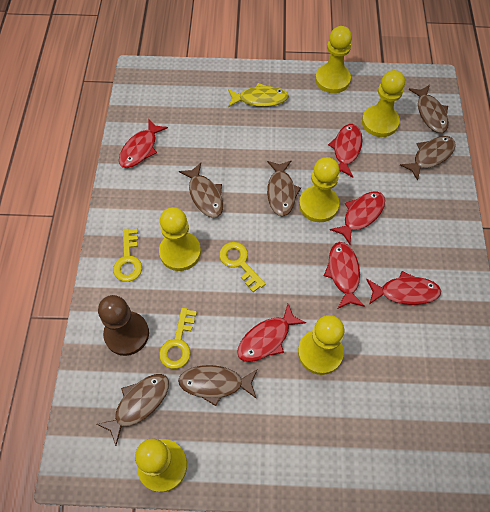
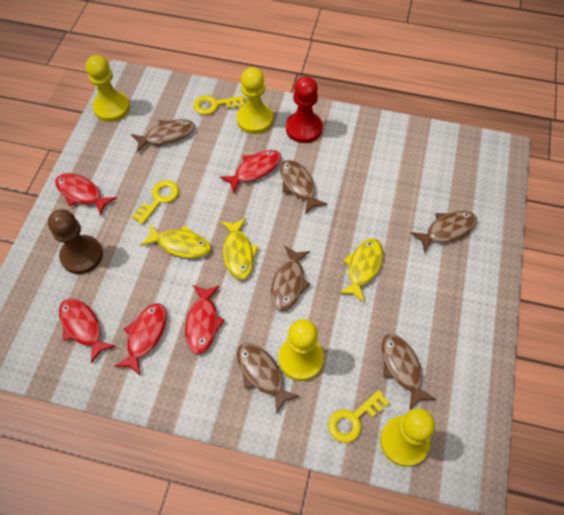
red fish: [119,118,168,168] [237,304,306,362] [324,242,365,309] [328,124,362,177] [330,192,385,244] [366,271,441,305] = 6 -> [55,173,117,216] [59,298,116,364] [114,303,167,376] [185,285,225,354] [220,150,281,193] = 5
red pawn: none = 0 -> [286,76,323,143] = 1
yellow fish: [228,83,289,107] = 1 -> [140,224,211,258] [221,218,259,280] [339,238,383,303] = 3
yellow pawn: [135,439,187,492] [159,207,201,271] [298,315,344,375] [299,157,340,222] [315,26,352,93] [362,70,405,137] = 6 -> [86,55,130,122] [236,67,273,134] [278,319,324,381] [380,408,435,467] = 4

